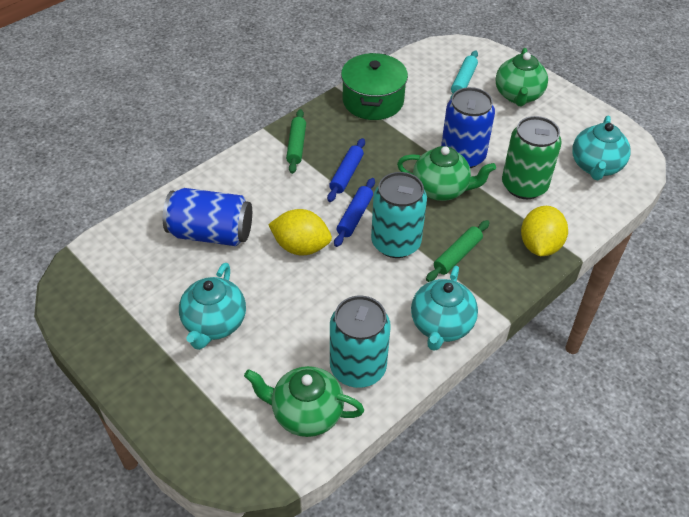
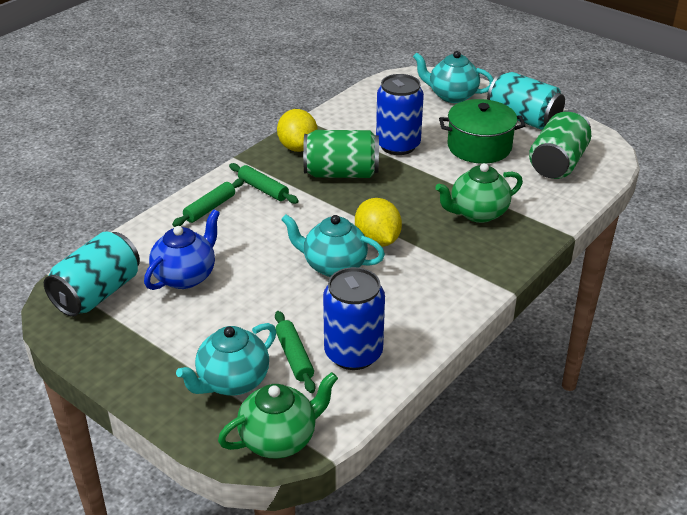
blue rolling pin: [327,138,365,202] [334,178,375,247] = 2 -> none = 0
blue teapot: none = 0 -> [144,209,220,290] = 1
green can: [502,116,562,199] = 1 -> [303,130,379,178] [529,110,591,179] = 2
green rolling pin: [286,109,306,174] [426,220,490,282] = 2 -> [172,178,244,227] [229,163,299,204] [275,311,315,393] = 3
green teapot: [244,366,364,437] [397,146,496,201] [496,48,548,107] = 3 -> [218,372,338,459] [435,163,523,223] = 2
turquoise rolling pin: [450,50,478,99] = 1 -> none = 0

